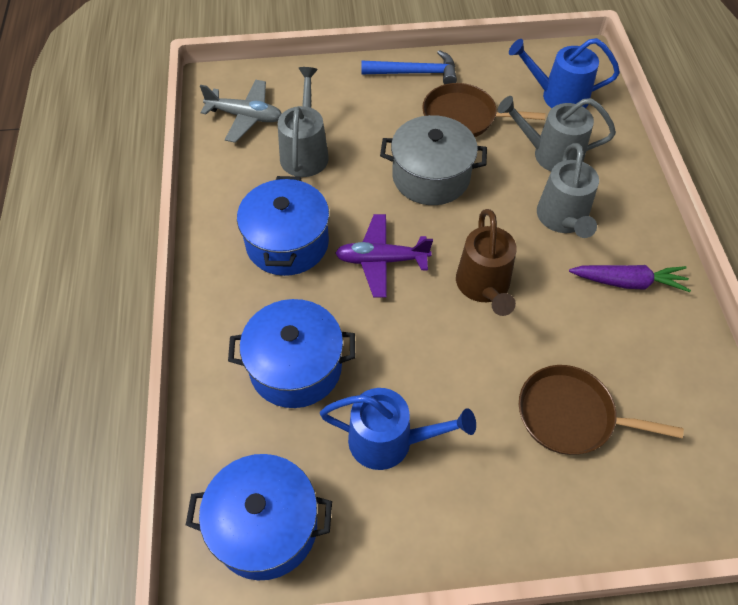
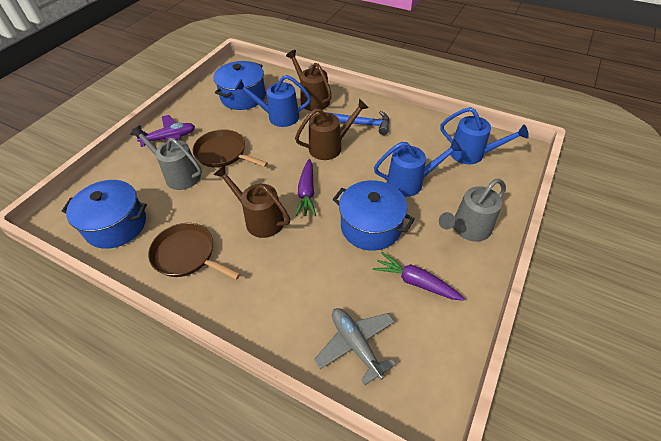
blue watering can: [320,388,476,470] [509,38,620,108] = 2 -> [235,75,311,127] [374,139,462,197] [440,107,529,164] = 3
brown watering can: [456,209,517,316] = 1 -> [213,165,290,238] [286,50,332,111] [295,99,369,160] = 3
grey pot: [380,115,487,205] = 1 -> none = 0
grey watering can: [278,67,329,177] [498,96,616,171] [537,143,599,238] = 3 -> [130,125,202,190] [439,179,506,242] = 2
purple carrot: [569,265,691,292] = 1 -> [295,159,316,216] [373,252,465,301] = 2

